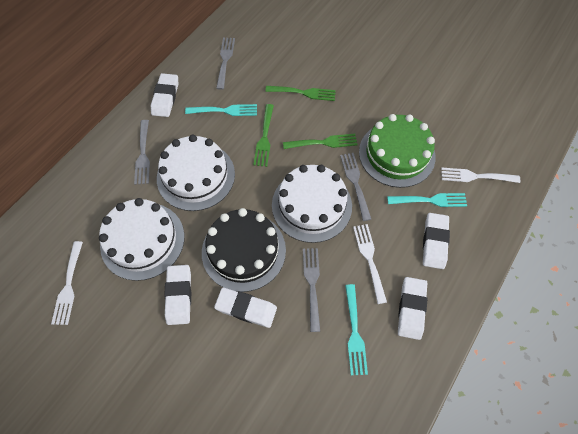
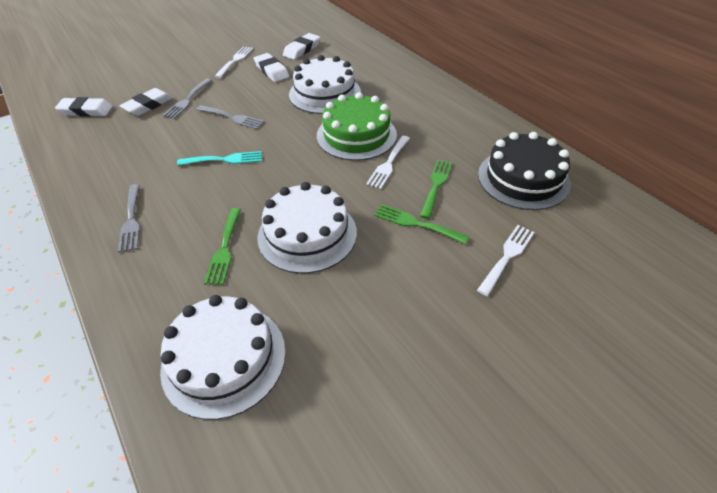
grey fork: [134,120,150,185] [216,37,235,90] [303,248,320,332] [340,153,371,221] = 4 -> [118,184,140,252] [163,79,212,119] [197,105,264,129] = 3
turquoise fork: [185,104,257,116] [345,284,368,375] [387,193,467,207] = 3 -> [177,151,262,166] = 1
white eraser: [151,73,178,117] [164,265,191,325] [214,288,277,328] [398,277,427,340] [423,213,450,269] = 5 -> [55,97,113,117] [119,88,173,116] [254,53,289,82] [283,33,320,60] = 4

